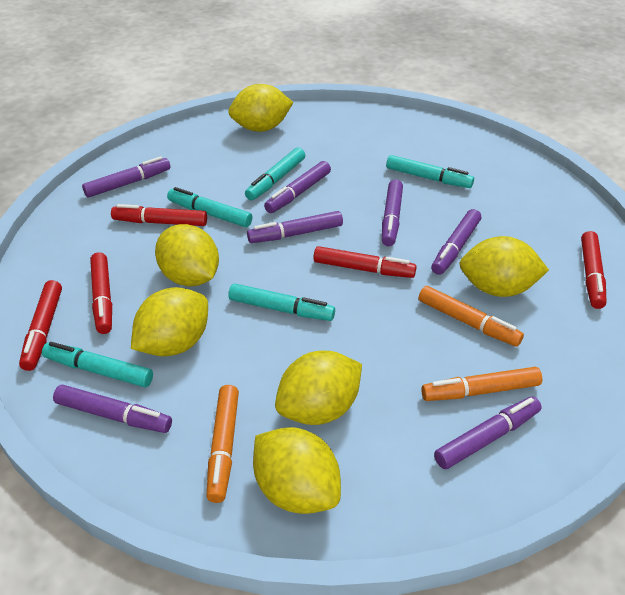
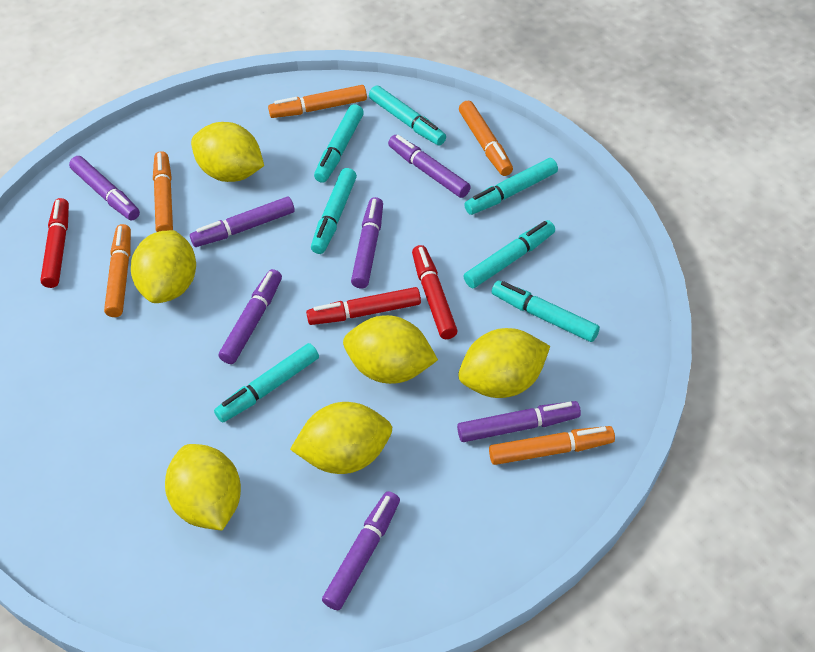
orange marker: [206,385,239,503] [419,286,524,347] [421,367,542,401] = 3 -> [104,224,131,317] [153,151,173,232] [268,85,367,118] [459,101,513,176] [489,426,615,465] = 5
red marker: [19,280,62,371] [90,252,112,334] [111,204,207,226] [313,246,417,278] [581,231,606,309] = 5 -> [40,198,69,288] [306,287,421,325] [412,245,458,339] = 3
turquoise marker: [42,342,153,387] [167,187,253,227] [228,283,335,321] [245,148,305,201] [386,155,474,188] = 5 -> [214,343,319,423] [311,168,357,254] [314,104,364,183] [369,86,446,145] [463,220,555,288] [464,158,558,215] [492,281,600,342] = 7

